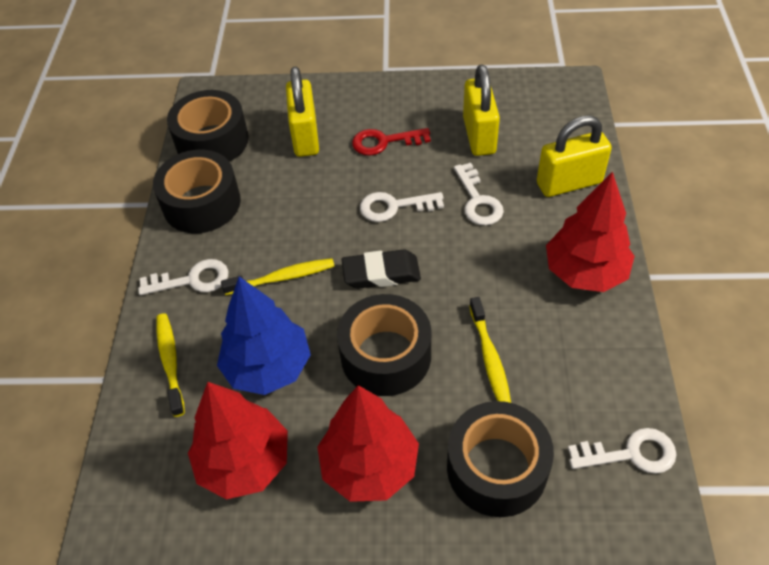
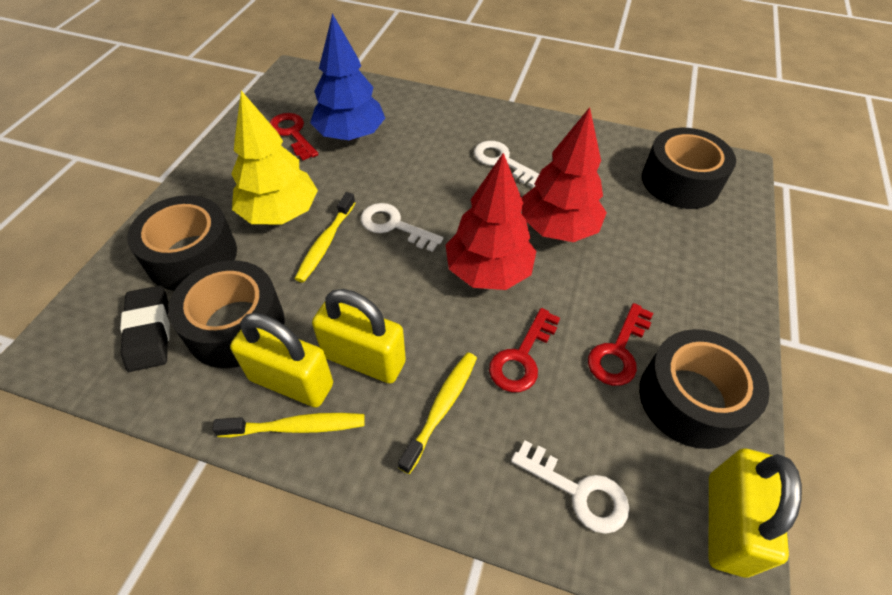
red key: [352,128,431,156] = 1 -> [269,113,319,161] [489,308,560,392] [588,303,653,386] = 3
red tree: [188,382,288,499] [317,385,419,502] [546,172,635,292] = 3 -> [446,153,536,290] [522,107,607,242] = 2
white key: [138,259,228,295] [360,192,444,222] [454,163,504,226] [568,428,677,474] = 4 -> [361,203,443,252] [474,141,539,187] [511,440,629,534] = 3
yellow tree: none = 0 -> [231,91,318,225] = 1

